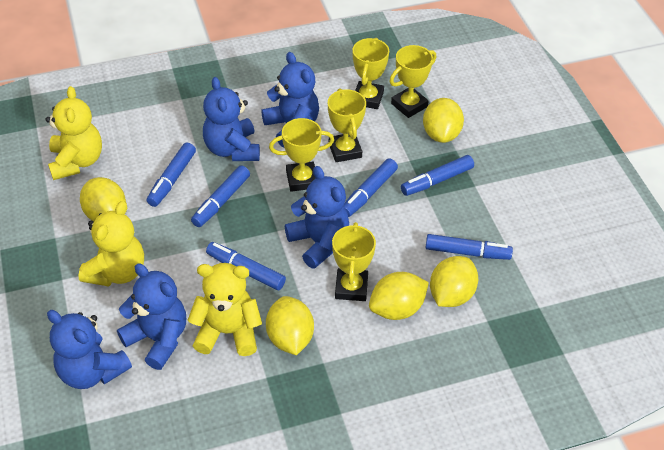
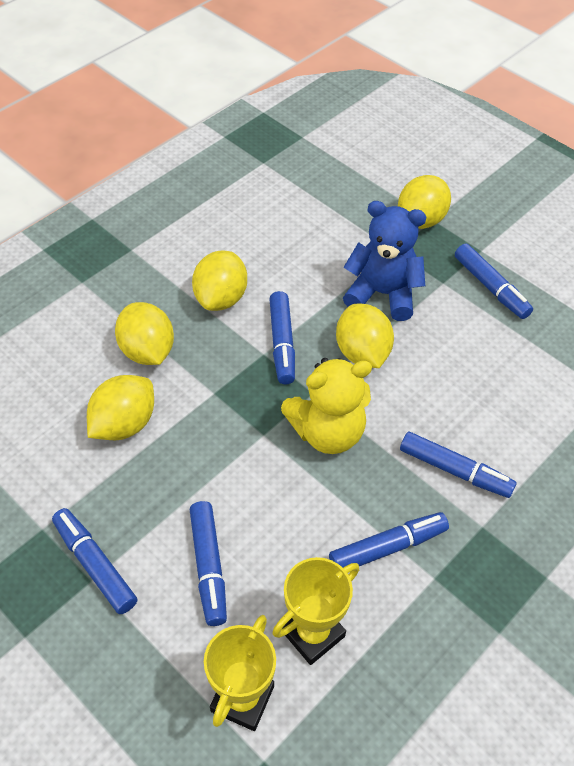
blue teddy bear: [47,310,132,389] [117,263,186,370] [203,77,260,161] [261,52,319,148] [285,166,349,269] = 5 -> [343,201,427,321] = 1
yellow teddy bear: [45,86,102,180] [79,201,144,287] [187,263,262,356] = 3 -> [281,358,372,454] = 1
yellow trophy: [269,118,334,192] [328,88,366,162] [332,222,376,301] [352,38,389,109] [390,45,436,118] = 5 -> [204,615,276,731] [272,557,359,665] = 2

